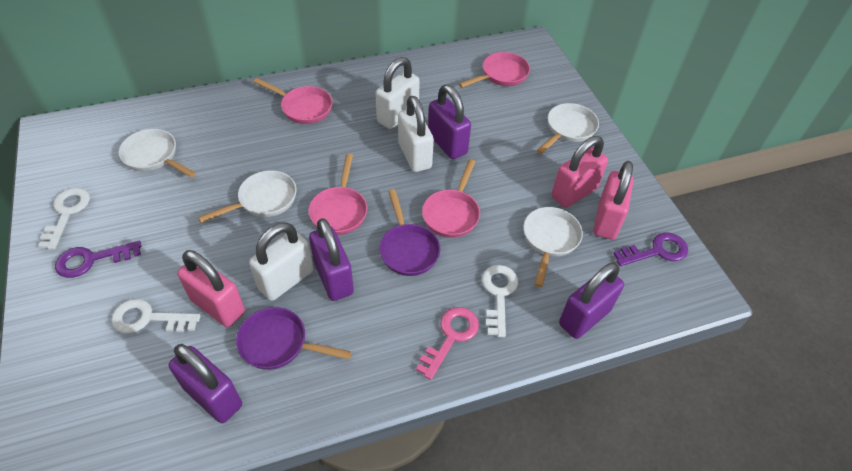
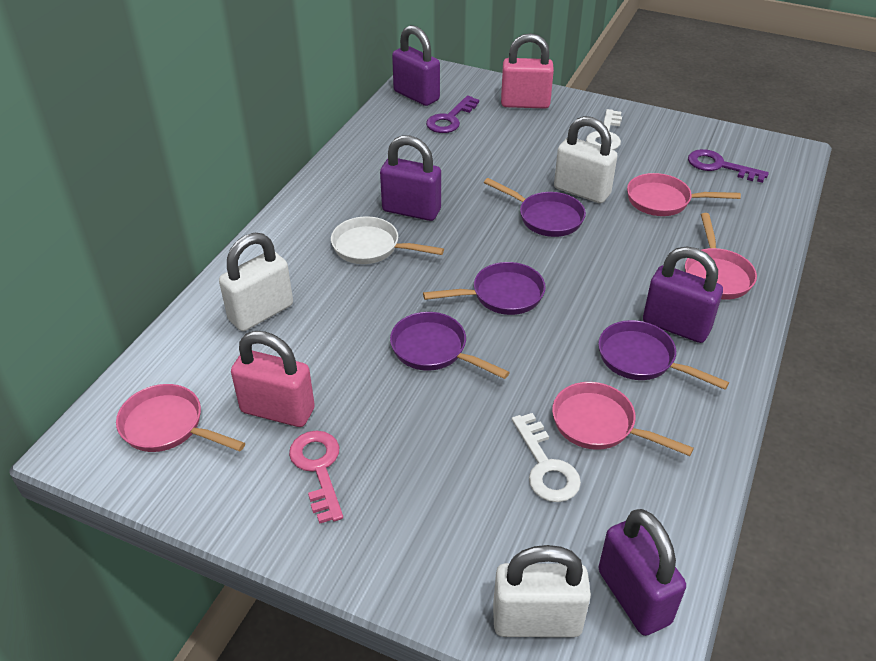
pink padlock: [177,250,245,327] [552,136,608,208] [593,161,634,240] = 3 -> [231,331,315,427] [501,33,554,109] = 2
purple pan: [236,307,351,370] [379,189,440,276] = 2 -> [390,312,510,379] [423,262,546,315] [484,178,586,237] [598,320,729,390] = 4
white key: [38,188,90,250] [111,299,201,333] [482,265,518,337] = 3 -> [512,413,581,502] [586,109,622,150] = 2
white pan: [118,129,196,178] [198,170,297,223] [523,207,583,287] [537,103,599,154] = 4 -> [331,216,444,264] = 1

